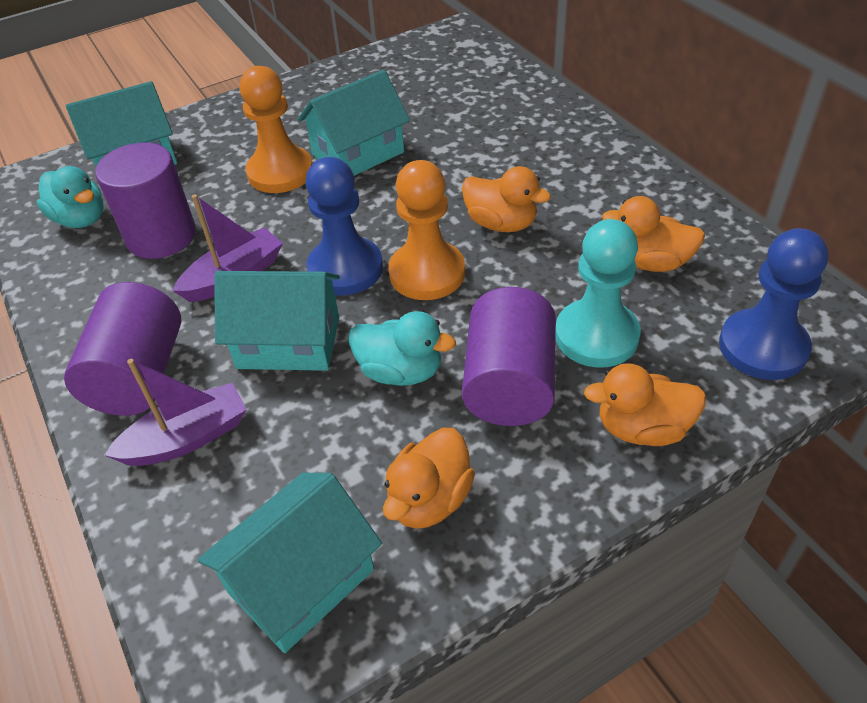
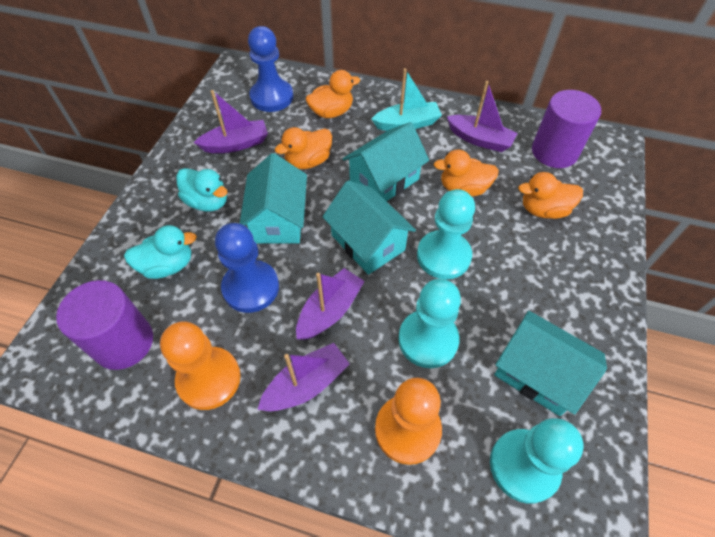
purple boat: [104,359,247,466] [173,194,283,302] = 2 -> [194,90,268,153] [257,343,350,411] [296,268,365,340] [447,81,518,152] = 4
purple cylinder: [64,282,181,416] [95,142,196,259] [462,287,556,426] = 3 -> [56,280,153,370] [532,90,601,168] = 2
turquoise boat: none = 0 -> [372,68,442,131] = 1
turquoise pawn: [555,219,641,368] = 1 -> [398,279,461,368] [417,189,475,279] [490,418,583,504] = 3

